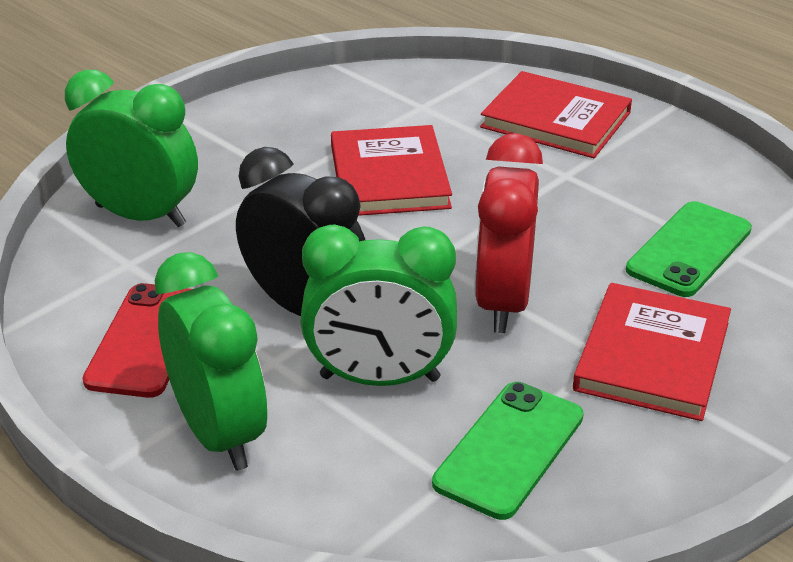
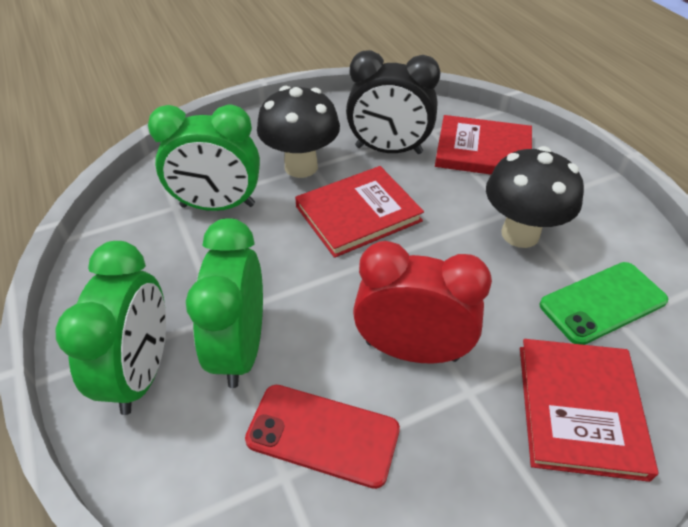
black mushroom: none = 0 -> [257,86,340,178] [486,146,584,248] = 2
green phone: [432,382,584,520] [626,201,752,297] = 2 -> [540,262,668,345] = 1

